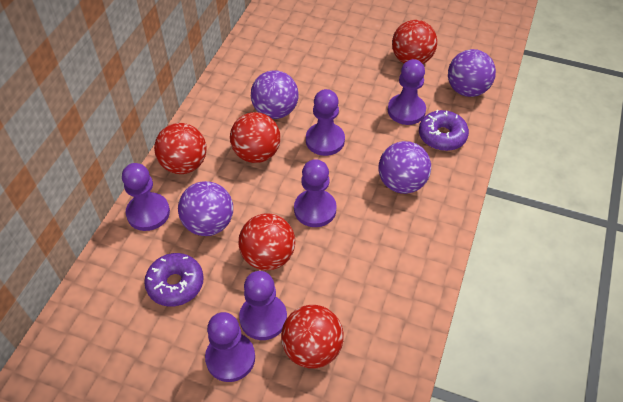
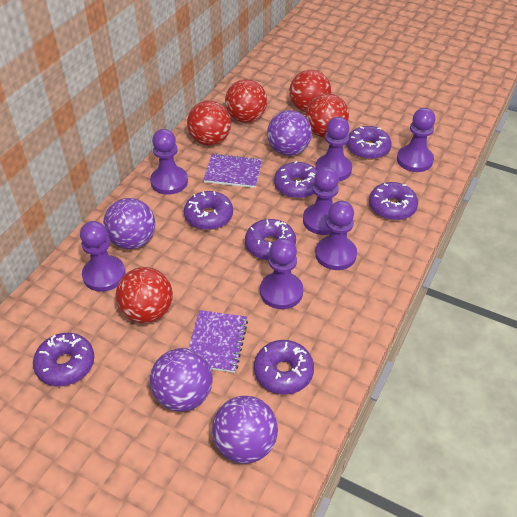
purple donut: [144,253,204,307] [419,110,469,151] = 2 -> [33,333,94,386] [184,191,233,230] [245,219,296,260] [254,340,314,395] [274,161,318,199] [346,126,391,160] [369,182,418,220] = 7
purple notebook: none = 0 -> [188,310,248,373] [203,153,262,188] = 2
purple pawn: [122,163,170,231] [205,312,255,382] [239,271,287,340] [294,159,337,227] [306,89,345,156] [388,59,426,125] = 6 -> [80,221,126,292] [150,129,188,195] [260,238,303,309] [303,167,339,235] [315,117,352,181] [315,201,357,270] [397,108,435,172] = 7

